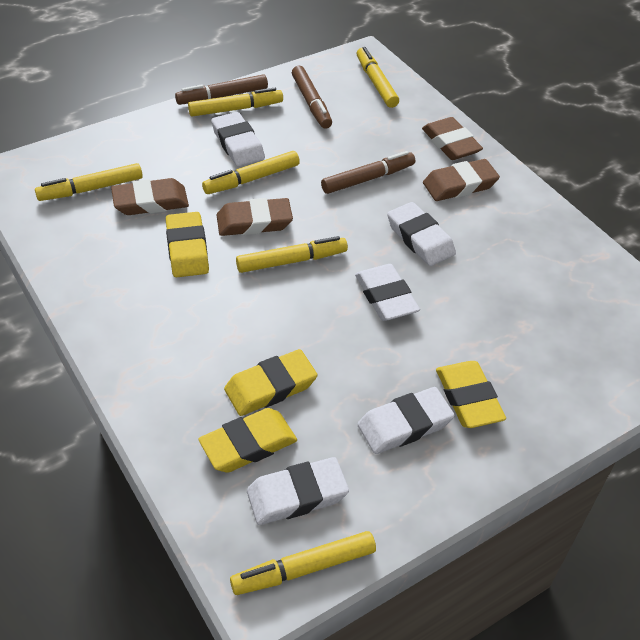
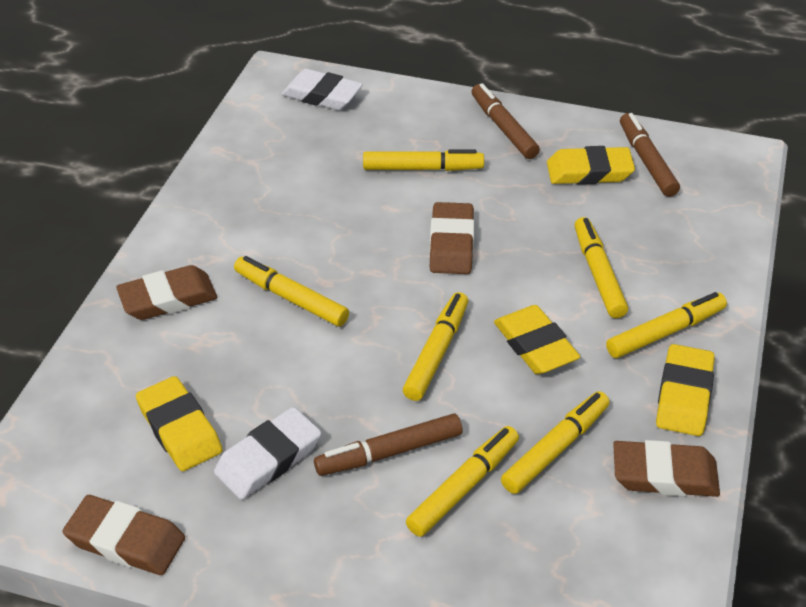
white eraser: [211,112,265,167] [247,457,349,525] [355,264,420,321] [357,387,454,454] [387,202,456,266] = 5 -> [214,407,321,500] [282,69,363,110] = 2
yellow marker: [35,163,143,201] [188,88,283,117] [202,151,300,194] [230,531,376,595] [236,236,348,273] [357,47,399,108] = 6 -> [234,256,349,327] [363,149,484,171] [403,292,468,401] [406,426,519,537] [501,391,610,494] [574,217,628,318] [606,292,727,358] = 7

